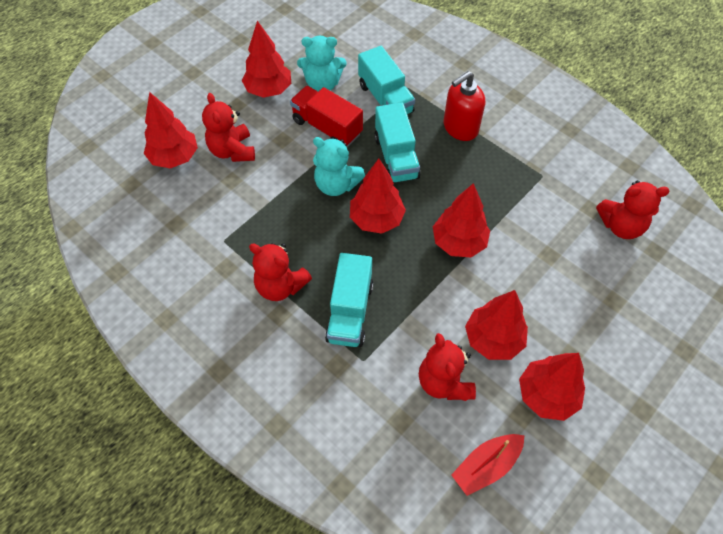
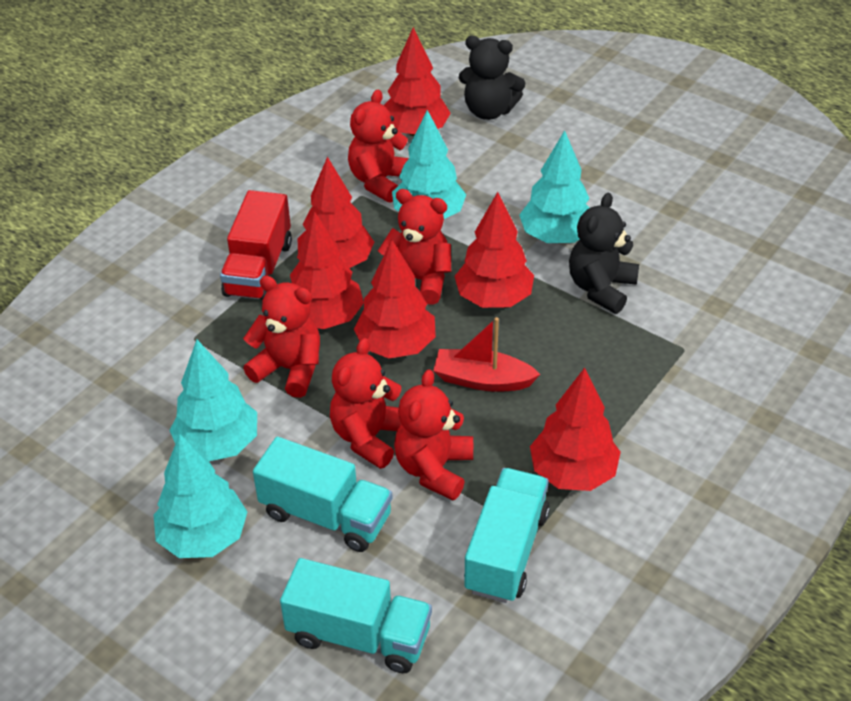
black teddy bear: none = 0 -> [459,36,525,120] [569,193,639,314] = 2
red soap dispenser: [444,71,485,141] = 1 -> none = 0
red teddy bear: [202,93,255,162] [249,243,312,301] [419,333,476,401] [596,180,670,239] = 4 -> [243,276,320,398] [330,338,401,469] [348,90,409,202] [378,189,451,305] [394,369,473,500] = 5
turquoise teddy bear: [297,36,347,92] [313,137,365,196] = 2 -> none = 0
turquoise tree: none = 0 -> [154,434,247,558] [169,340,257,461] [392,110,466,219] [519,130,590,243] = 4

